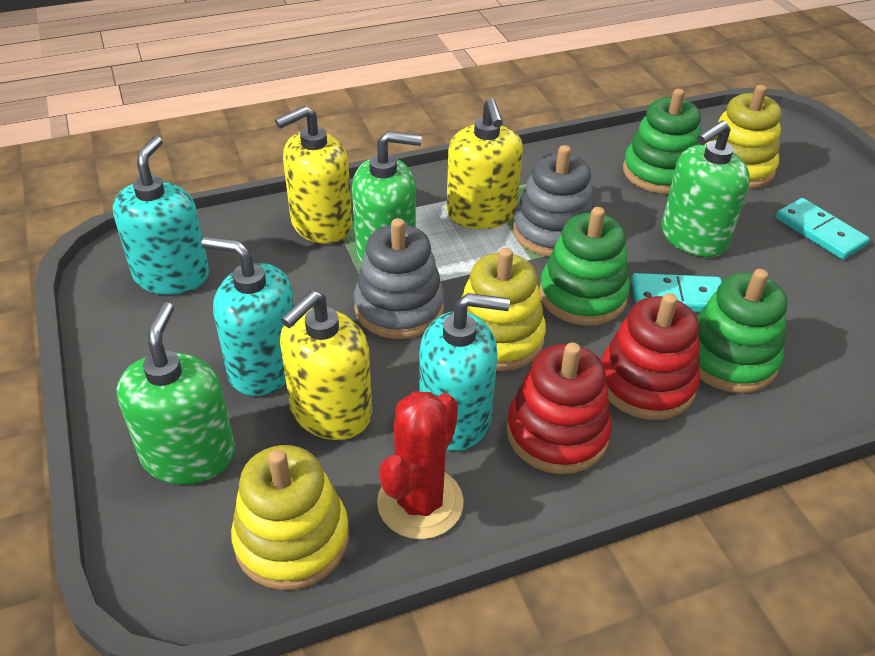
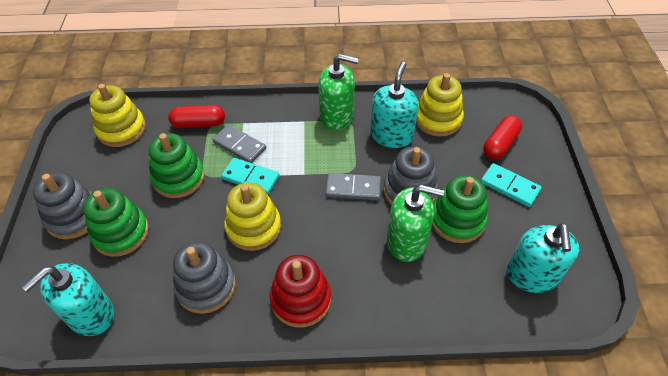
green soap dispenser: [117,302,235,484] [352,131,422,264] [662,120,750,257] = 3 -> [318,54,359,130] [387,185,444,262] = 2
grey domino: none = 0 -> [212,124,266,163] [326,173,381,200] = 2
grey stacking toy: [354,218,445,339] [513,145,594,257] = 2 -> [33,172,92,239] [173,242,235,314] [384,146,438,205] = 3
red cactus: [377,391,464,539] = 1 -> none = 0
red capsule: none = 0 -> [168,105,225,128] [483,115,522,160] = 2
red stacking toy: [507,343,612,474] [601,293,700,420] = 2 -> [270,255,331,328] = 1
yellow soap dispenser: [275,106,352,244] [280,291,372,440] [447,98,523,229] = 3 -> none = 0

